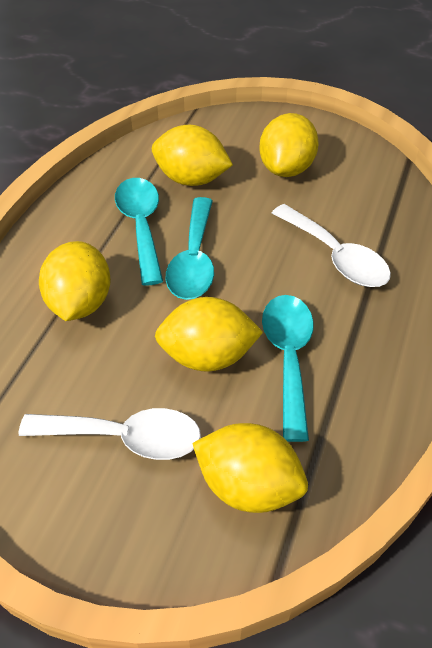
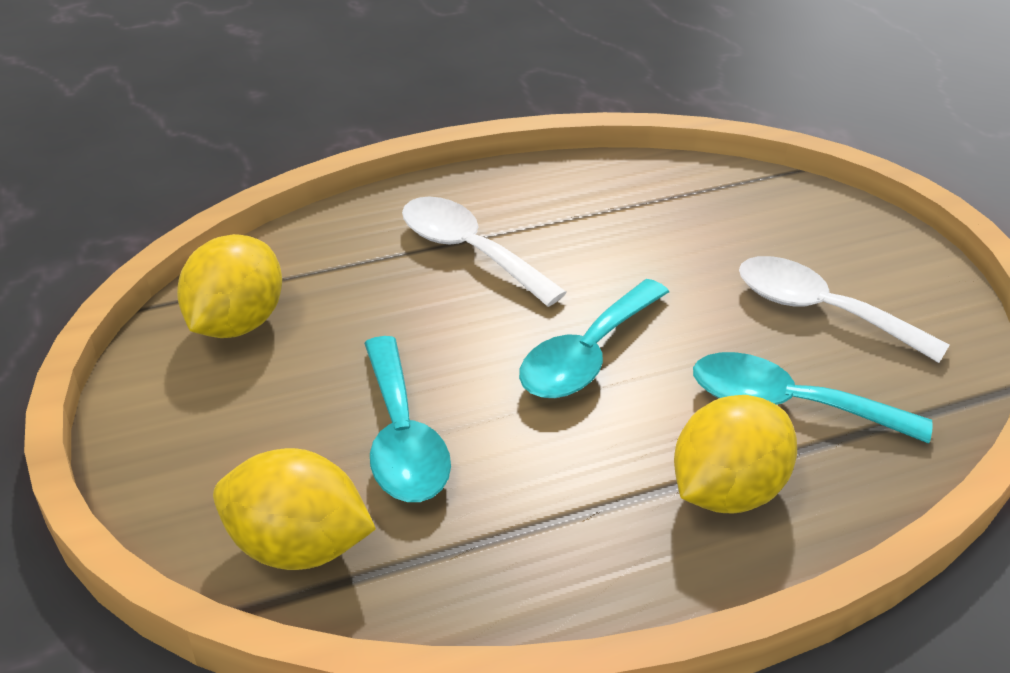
yellow lemon: [39,241,111,321] [152,125,233,186] [155,297,263,372] [192,423,308,513] [259,113,319,177] = 5 -> [177,234,282,338] [213,448,376,570] [674,395,797,513] = 3

